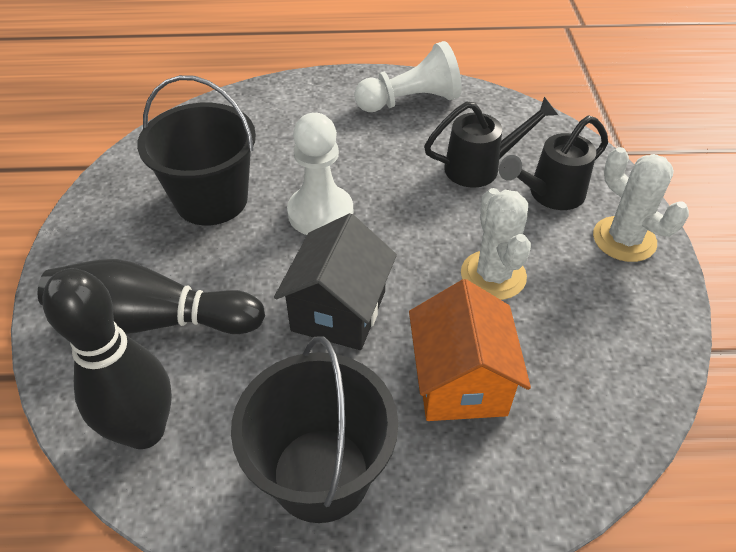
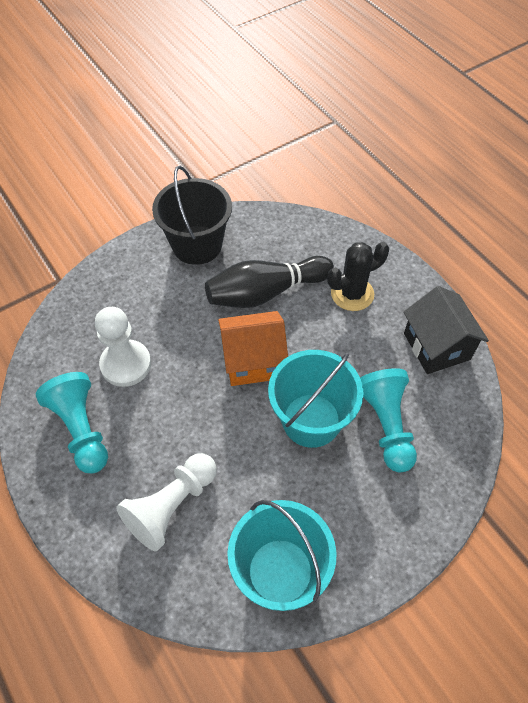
black bowling pin: [38,259,265,334] [42,268,172,449] = 2 -> [205,256,334,308] = 1
black bucket: [137,75,256,225] [231,336,398,523] = 2 -> [152,166,232,265] = 1
black cactus: none = 0 -> [327,242,389,311] = 1
black watering can: [424,97,558,188] [499,116,608,210] = 2 -> none = 0
turquoise bucket: none = 0 -> [227,500,337,611] [268,350,363,448] = 2
turquoise pawn: none = 0 -> [36,372,108,474] [360,368,417,473] = 2
white cactus: [461,188,531,300] [593,147,689,262] = 2 -> none = 0

